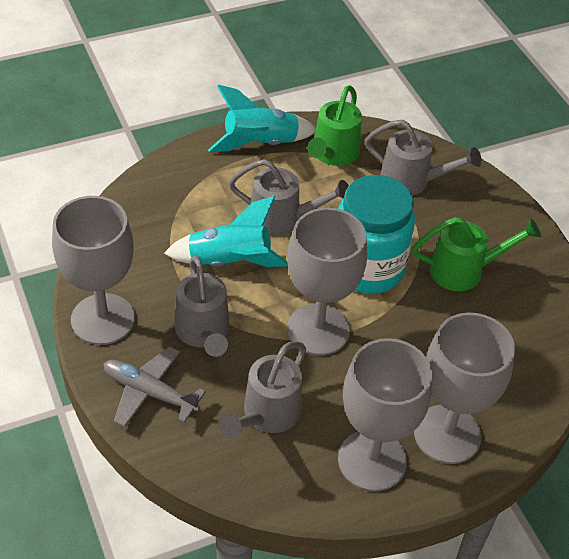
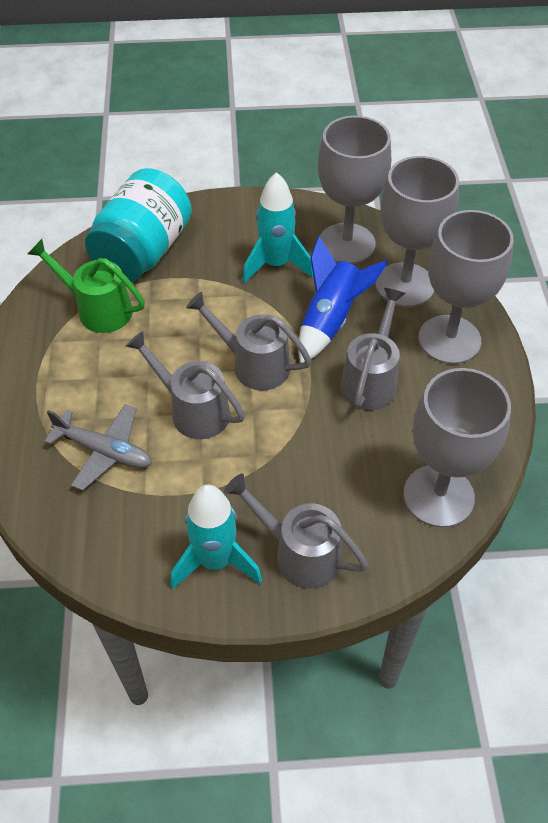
blue rocket: none = 0 -> [298,236,388,363] = 1
green watering can: [307,85,362,166] [412,217,541,291] = 2 -> [28,239,145,333] = 1

